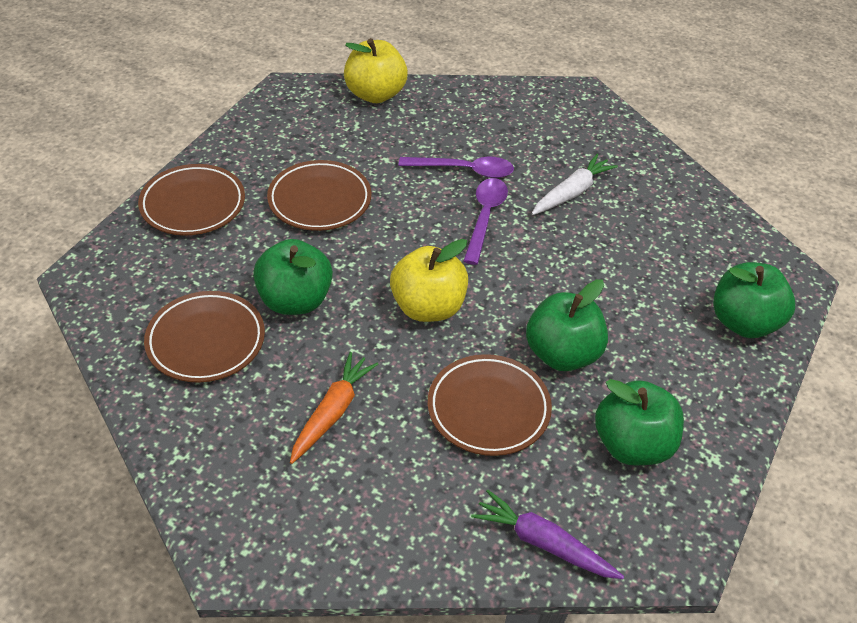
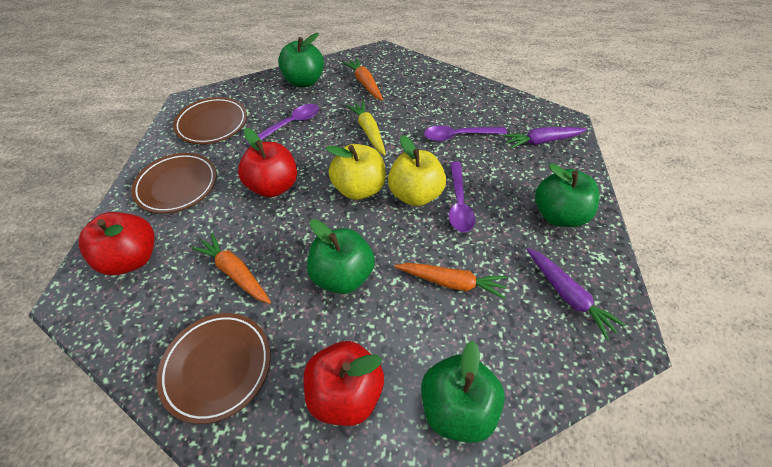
brown plate: [138,164,245,236] [144,291,265,382] [267,160,372,231] [428,354,552,456] = 4 -> [131,153,217,213] [157,313,271,424] [173,97,247,144] = 3
orange carrot: [290,352,378,464] = 1 -> [192,233,271,304] [342,58,383,101] [395,263,507,299] = 3
purple carrot: [471,490,624,579] = 1 -> [503,127,587,149] [527,248,625,340] = 2
purple spoon: [399,157,514,178] [464,178,508,265] = 2 -> [246,104,319,146] [424,125,507,141] [449,162,475,232] = 3
red apple: none = 0 -> [79,212,155,275] [238,128,297,197] [303,341,384,426] = 3
white carrot: [532,154,618,215] = 1 -> none = 0
yellow carrot: none = 0 -> [346,101,386,156] = 1

